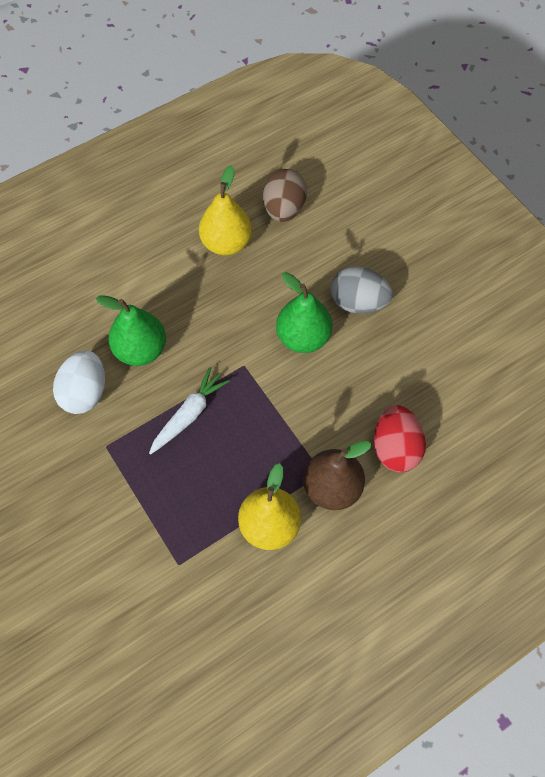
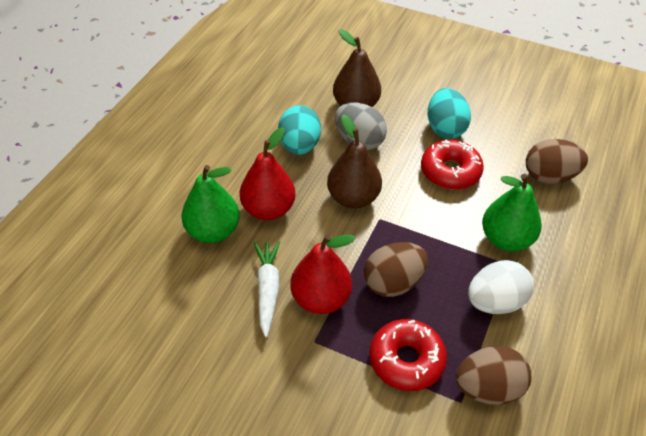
brown egg: [263,169,307,222] = 1 -> [364,242,428,297] [456,346,531,405] [526,139,588,184] = 3
brown pear: [303,441,371,510] = 1 -> [327,115,382,209] [333,29,381,107] = 2
red donut: none = 0 -> [369,319,447,391] [421,140,484,190] = 2
red egg: [374,405,426,472] = 1 -> none = 0
red pear: none = 0 -> [240,127,296,220] [291,234,355,314] = 2
turquoise egg: none = 0 -> [278,105,321,155] [428,88,471,139] = 2
yellow pear: [199,165,252,255] [238,463,301,550] = 2 -> none = 0

